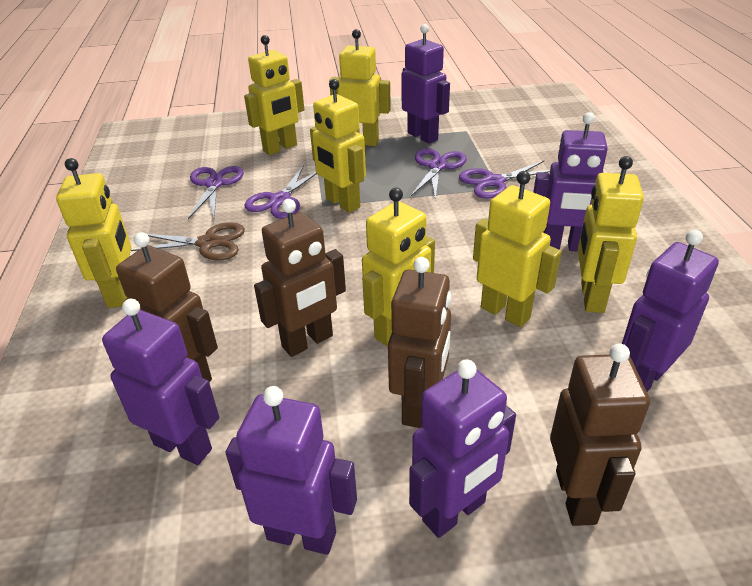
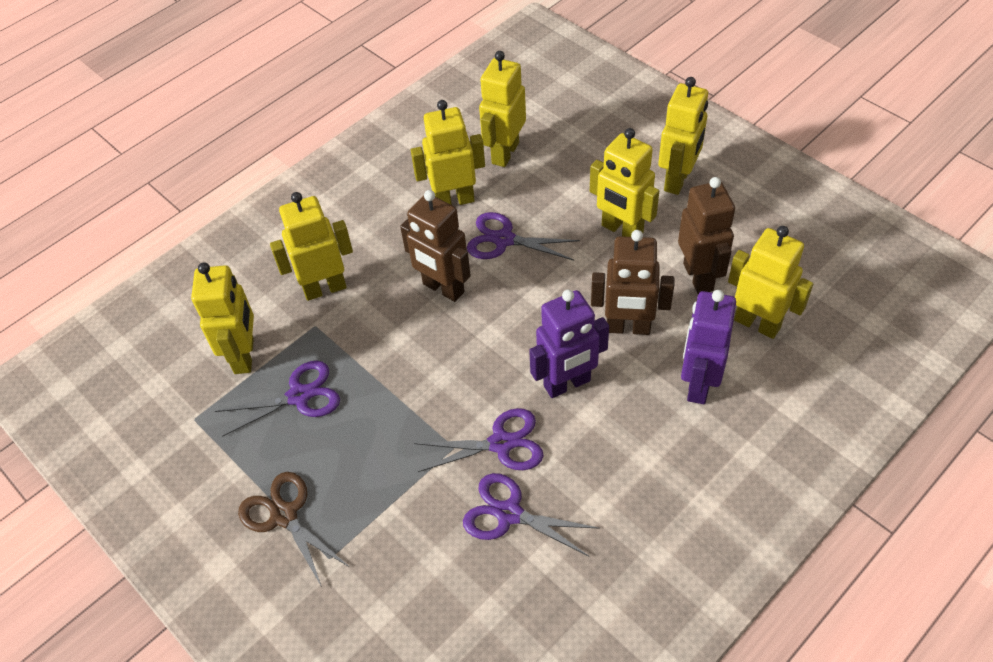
brown robot: [116,232,218,382] [254,199,346,357] [388,257,451,428] [550,343,650,526] = 4 -> [400,190,471,302] [591,230,674,335] [678,177,735,294] = 3
purple robot: [102,299,219,465] [225,386,357,555] [401,24,450,144] [409,359,516,538] [533,112,608,252] [622,230,719,392] = 6 -> [529,290,609,398] [681,290,736,404] = 2

